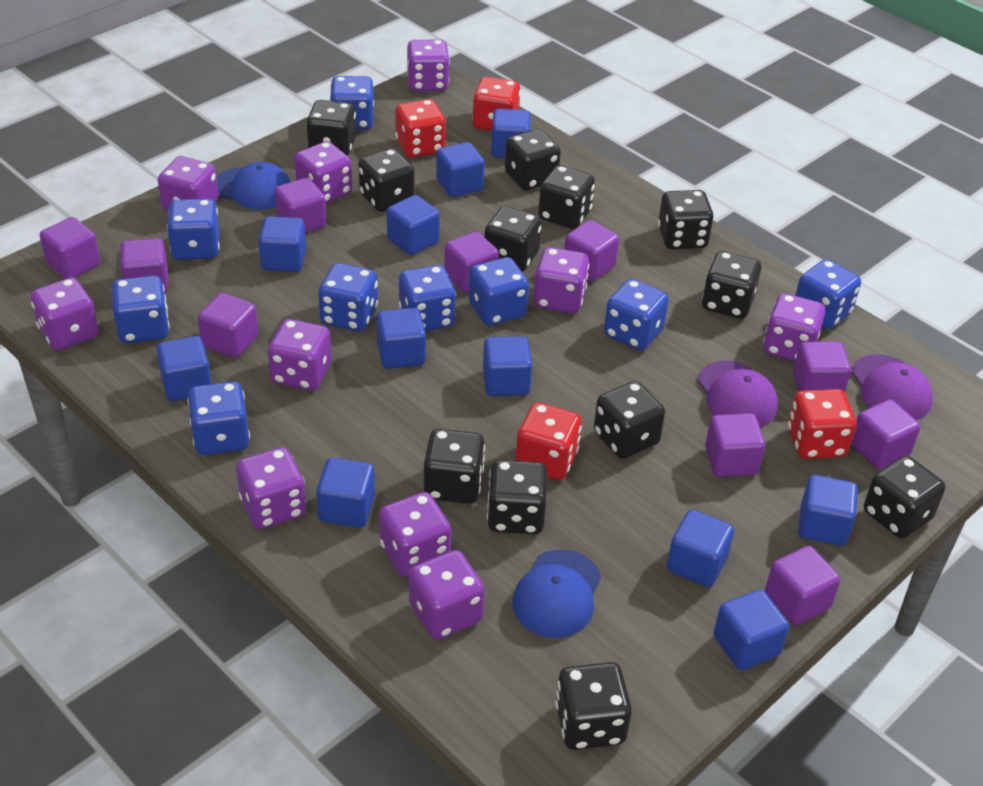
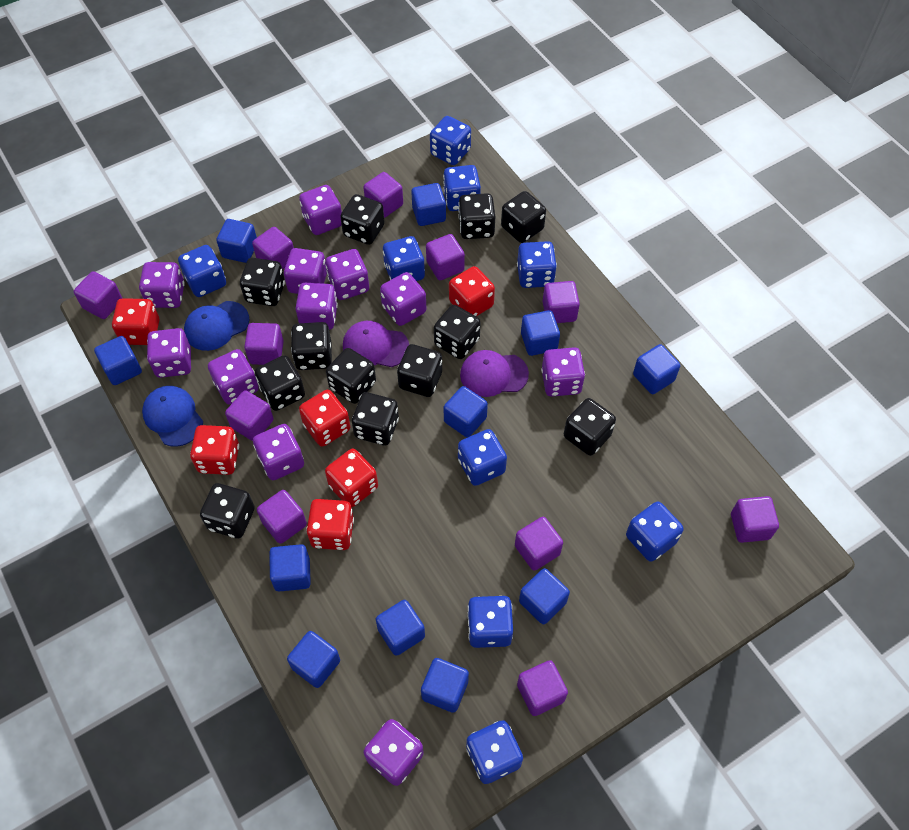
purple cube: [40,217,100,279] [120,238,169,293] [198,293,258,358] [275,178,327,233] [444,231,499,293] [564,220,619,281] [705,413,765,477] [765,546,841,625] [793,341,851,392] [851,399,920,470] = 10 -> [74,271,122,319] [225,390,274,441] [244,323,284,365] [252,227,294,270] [257,490,307,544] [363,172,403,218] [426,234,465,280] [515,517,563,571] [517,660,568,716] [543,281,580,323] [731,496,779,543] = 11
purple dice: [30,277,99,350] [158,156,219,212] [236,447,306,529] [268,319,331,391] [294,141,352,203] [379,492,451,577] [407,39,450,91] [409,550,485,640] [534,247,589,313] [763,293,825,362] = 10 -> [139,262,185,308] [147,328,191,378] [208,349,259,405] [253,424,304,480] [284,248,327,294] [295,283,338,330] [299,185,342,235] [325,249,369,300] [364,719,424,786] [380,272,427,326] [541,347,585,397] = 11
red dice: [395,99,446,158] [472,77,521,131] [515,402,582,480] [788,389,857,459] = 4 -> [112,298,159,345] [190,425,239,475] [299,390,350,447] [306,499,354,550] [325,449,378,508] [449,266,495,316] = 6

